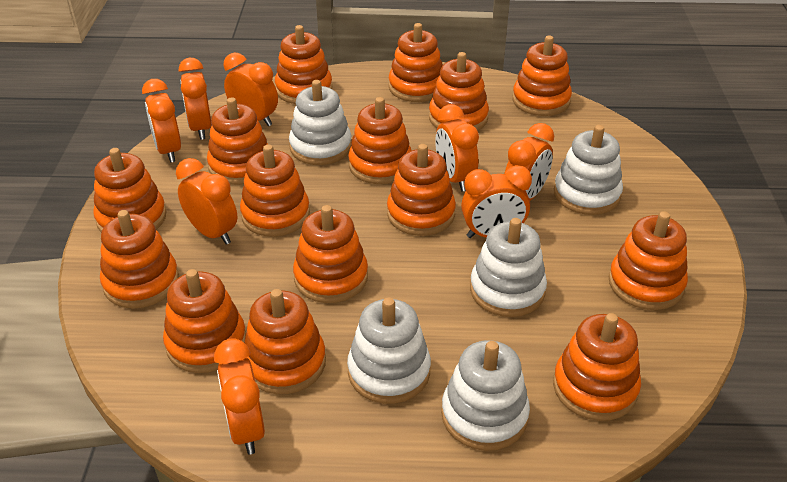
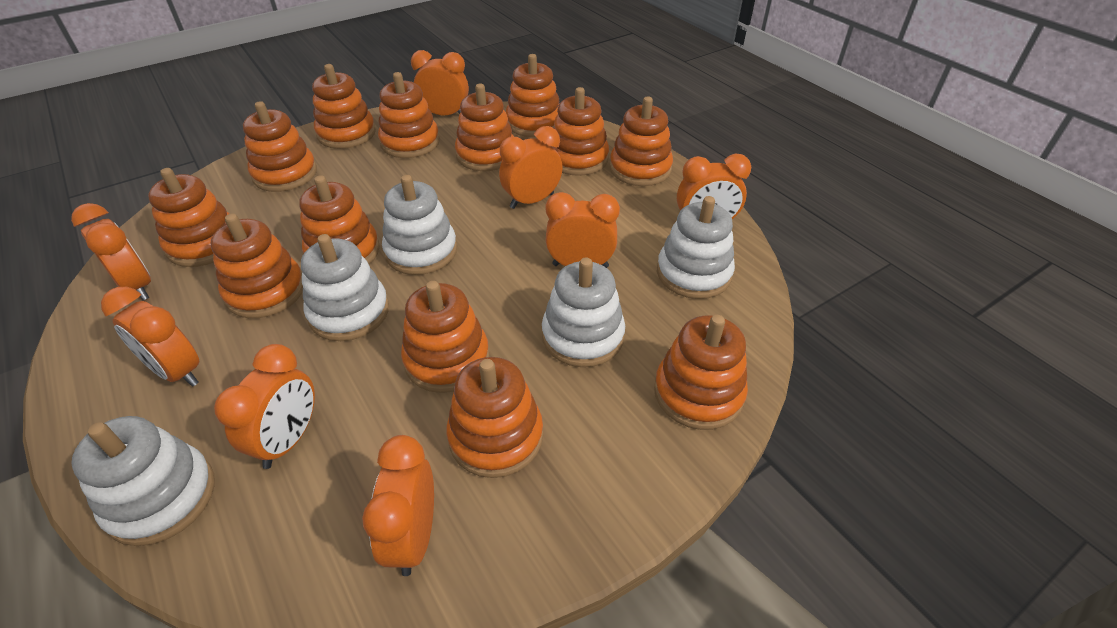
orange stacking toy: [93,148,166,232] [100,210,179,309] [163,269,246,373] [207,97,268,185] [240,144,310,237] [244,289,326,394] [275,25,332,104] [293,205,368,303] [348,97,412,184] [387,144,456,236] [389,23,443,102] [429,52,489,131] [512,36,572,116] [553,313,641,421] [609,211,688,310] = 15 -> [148,168,230,267] [211,214,303,318] [243,101,317,192] [299,175,380,264] [312,64,376,149] [378,72,440,158] [401,281,489,393] [447,357,543,478] [455,84,514,171] [506,54,559,137] [551,87,609,176] [610,96,673,186] [654,315,748,430] = 13

